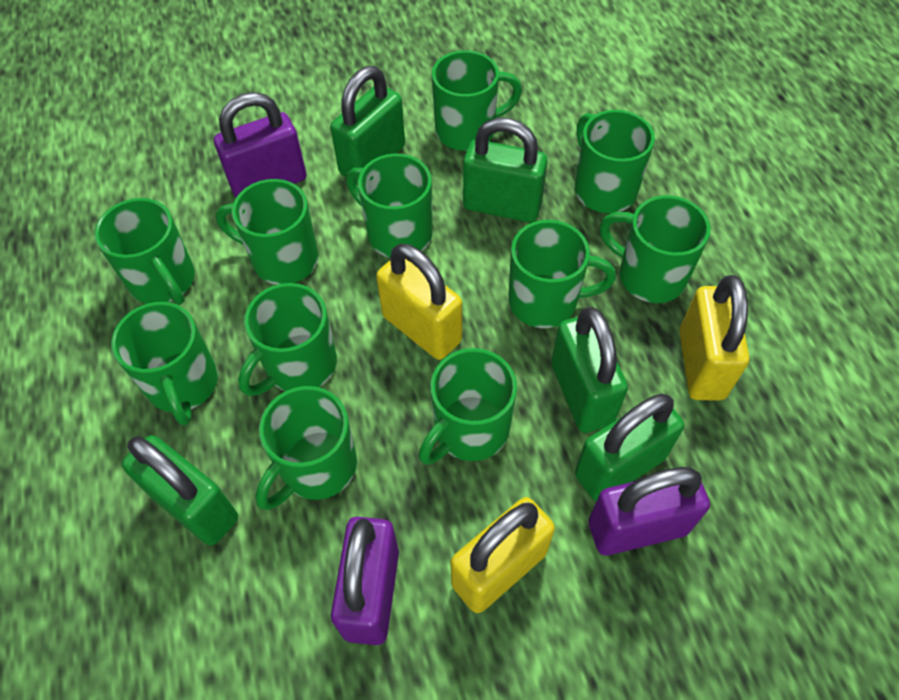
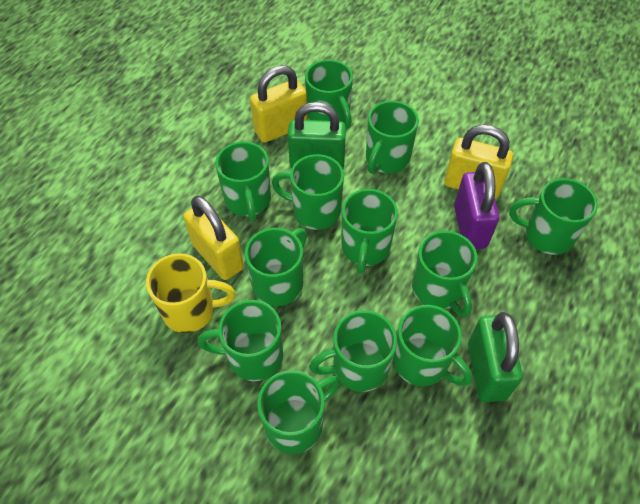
green mug: [94,198,195,305] [111,302,218,426] [216,179,318,285] [238,283,337,396] [255,386,357,510] [346,154,432,258] [419,348,517,465] [432,50,522,151] [508,220,616,328] [575,110,655,213] [600,195,710,303] = 11 -> [198,300,283,381] [215,141,271,221] [245,228,307,306] [257,370,340,454] [272,154,344,230] [305,60,353,130] [309,310,397,392] [341,189,398,274] [366,101,419,174] [393,305,472,386] [412,231,477,317] [509,178,598,255] = 12
green padlock: [122,435,238,545] [330,66,405,184] [463,118,548,223] [551,307,628,433] [575,393,684,501] = 5 -> [288,102,346,169] [468,312,523,402] = 2
purple padlock: [214,92,306,198] [331,517,399,645] [589,467,710,555] = 3 -> [454,162,499,249] = 1
yellow mug: none = 0 -> [146,253,236,333] = 1

